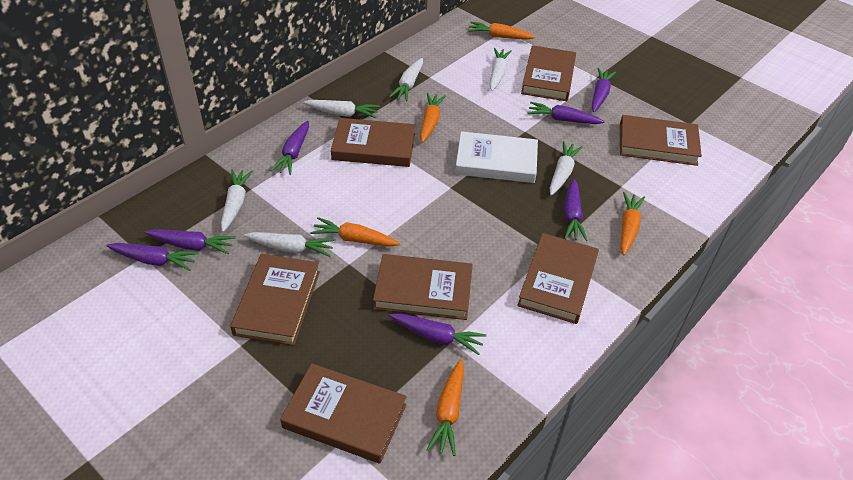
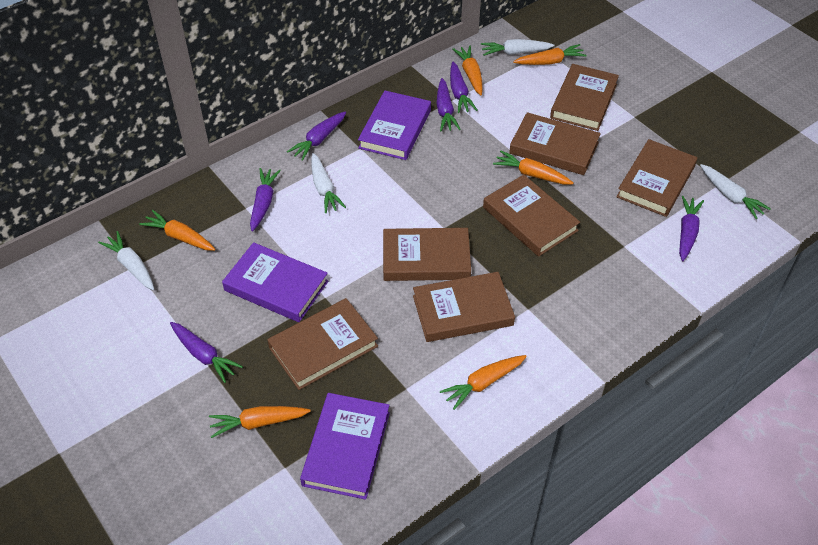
orange carrot: [310,217,400,247] [420,93,446,143] [426,359,464,456] [468,22,535,40] [620,192,645,255] = 5 -> [139,210,216,251] [209,406,311,438] [440,355,527,410] [453,46,483,95] [493,151,573,185] [513,44,587,65] = 6
purple book: none = 0 -> [222,242,328,322] [300,393,390,500] [358,91,431,160] = 3
purple carrot: [107,243,199,271] [144,229,236,254] [270,121,309,175] [389,313,487,355] [528,102,605,124] [564,179,588,241] [591,68,616,112] = 7 -> [170,322,243,383] [250,168,281,231] [287,111,346,161] [436,78,461,131] [450,62,477,113] [679,196,704,261] = 6
white book: [455,131,538,183] = 1 -> none = 0
white carrot: [221,169,253,232] [244,232,335,257] [303,100,380,118] [389,58,423,101] [490,48,512,91] [550,141,583,196] = 6 -> [98,231,154,290] [311,153,346,213] [481,39,554,56] [700,164,771,219] = 4

